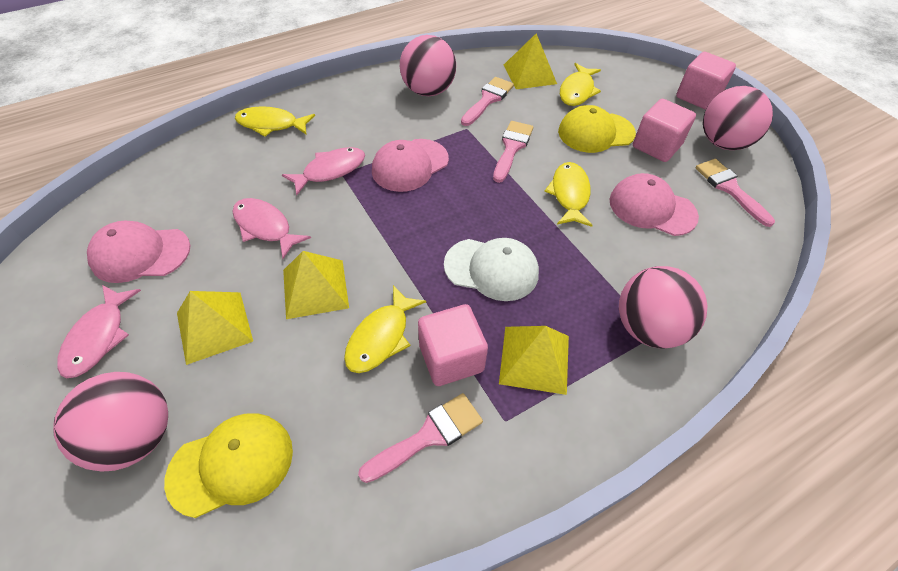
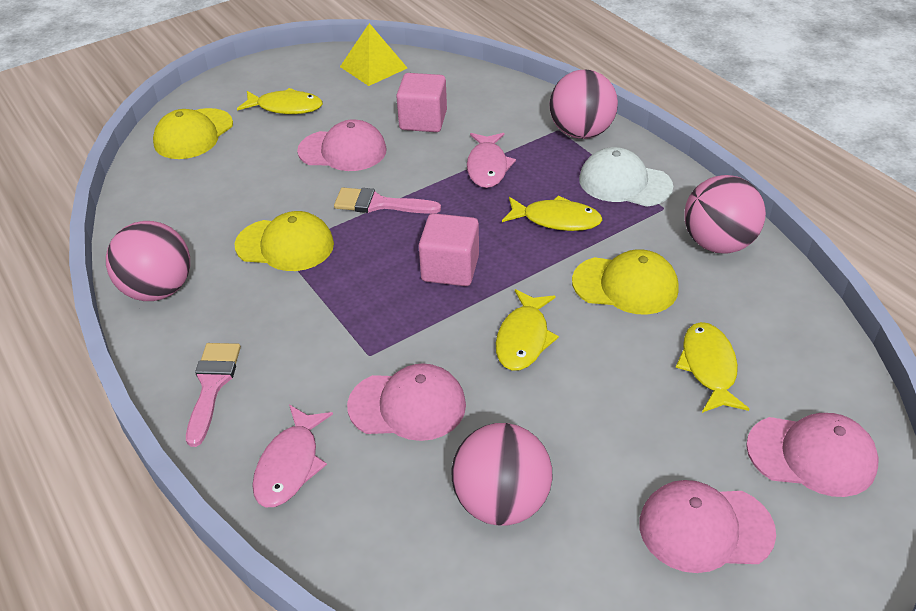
pink brush: [358,393,483,483] [461,77,514,126] [493,121,533,183] [696,159,775,227] = 4 -> [186,343,241,447] [334,187,441,214] = 2
pink cap: [87,221,190,283] [372,139,449,192] [609,173,699,236] = 3 -> [297,119,386,171] [347,363,466,441] [639,480,776,573] [746,413,879,497] = 4
pink cube: [418,304,488,386] [633,99,696,162] [676,52,736,110] = 3 -> [396,73,447,132] [419,213,479,286] = 2
pink fish: [57,285,141,378] [232,198,311,259] [282,147,365,195] = 3 -> [252,405,333,507] [467,133,516,188] = 2
yellow cap: [164,413,293,518] [558,105,636,153] = 2 -> [153,108,233,159] [235,211,334,271] [572,249,679,315] = 3
yellow pyramid: [177,291,253,365] [283,251,349,319] [499,326,569,395] [504,33,557,89] = 4 -> [340,23,407,86] = 1

